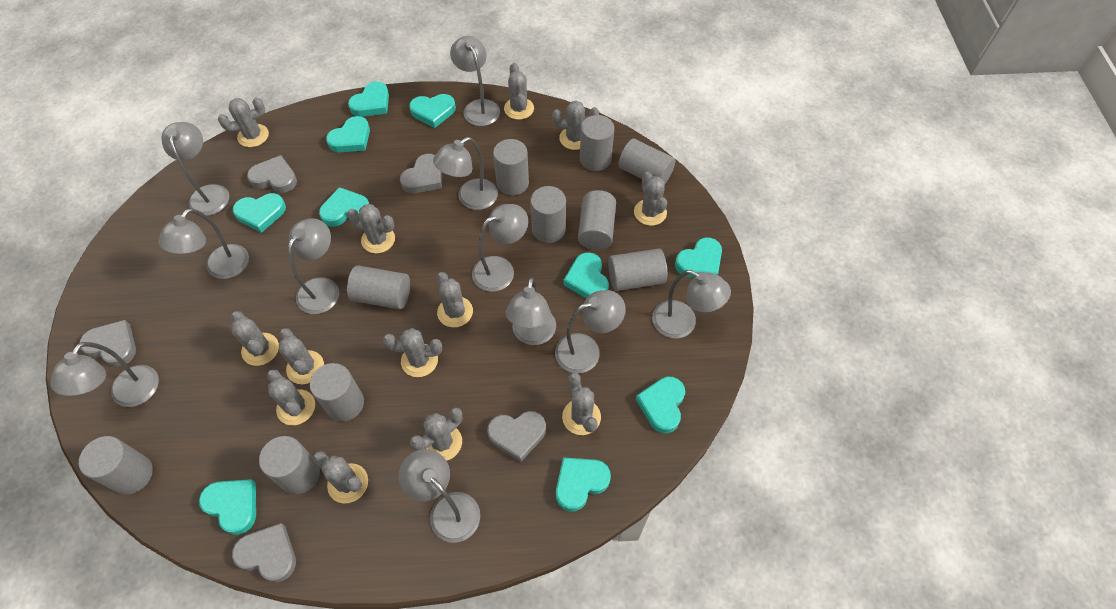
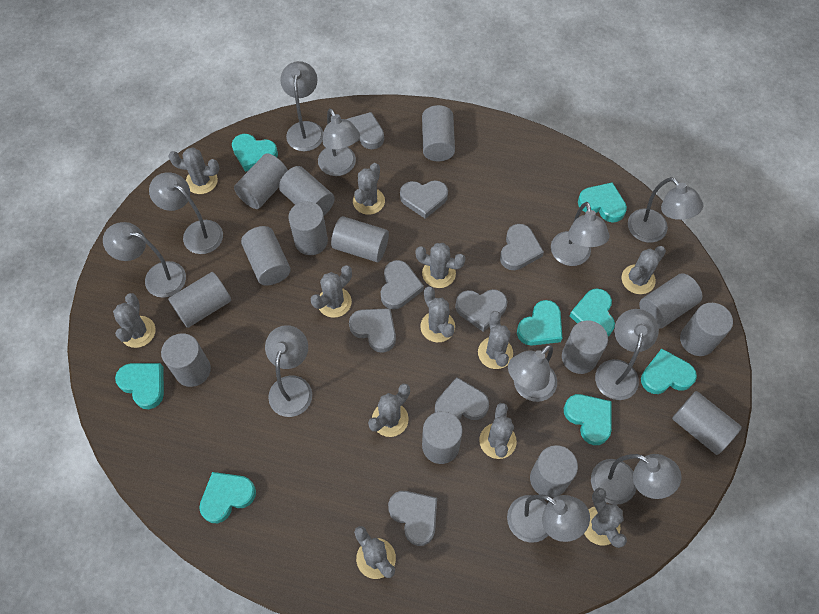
grey cactus: [218,97,269,147] [231,311,279,366] [267,370,315,425] [279,328,324,384] [313,451,368,503] [347,204,395,253] [383,328,442,377] [410,407,462,461] [437,272,473,327] [504,63,534,120] [552,101,599,150] [562,373,601,435] [634,171,667,226] = 13 -> [113,293,155,348] [168,147,219,194] [311,265,352,318] [353,163,385,215] [354,526,396,579] [368,384,410,437] [415,243,465,288] [420,286,455,342] [478,311,513,369] [479,403,517,459] [584,488,627,548] [622,246,666,294] = 12
grey cylinder: [79,436,153,495] [259,436,320,494] [310,363,364,421] [347,265,410,310] [493,139,529,195] [530,186,566,243] [578,190,616,250] [580,115,614,171] [608,249,667,291] [618,139,675,184] = 10 -> [161,333,211,387] [168,272,231,328] [234,153,288,209] [241,226,291,285] [279,166,335,216] [288,201,328,255] [331,216,389,262] [422,105,455,161] [422,411,463,464] [530,445,578,498] [562,320,608,374] [639,273,702,328] [672,391,742,455] [680,303,733,356] = 14
grey heart: [80,320,136,367] [232,523,296,582] [247,155,297,193] [400,154,442,193] [487,411,546,462] = 5 -> [346,112,384,149] [349,308,396,353] [381,260,424,309] [388,491,437,546] [400,180,448,219] [435,377,489,420] [455,289,507,332] [500,224,544,270] = 8
turquoise heart: [199,479,256,535] [232,193,286,233] [319,187,369,227] [326,116,370,152] [348,81,389,117] [409,94,456,128] [556,457,611,512] [563,252,609,298] [636,377,685,433] [675,238,722,277] = 10 -> [115,363,164,409] [199,472,256,523] [232,134,278,172] [517,300,562,346] [564,394,612,445] [569,288,615,337] [578,182,627,223] [641,349,697,394] = 8

